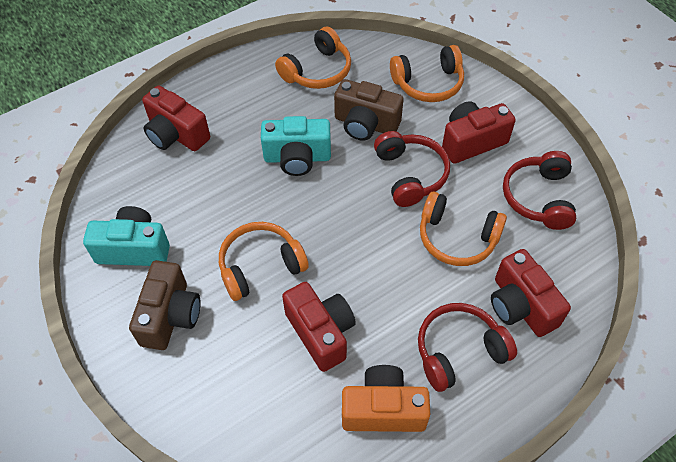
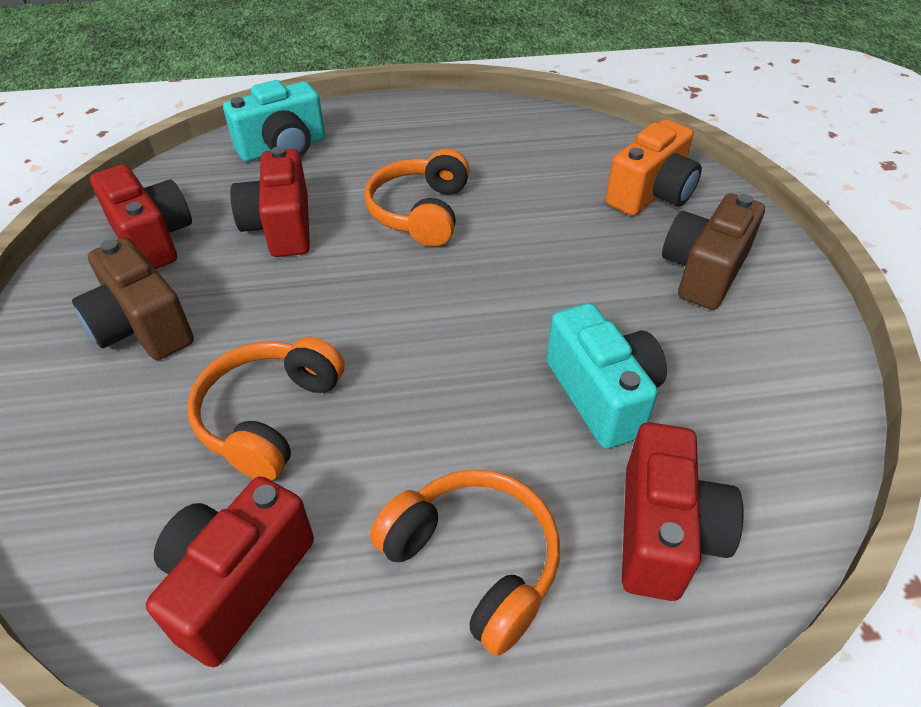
orange headphones: [219,222,309,301] [275,26,351,89] [390,45,464,102] [420,192,507,266] = 4 -> [187,337,344,481] [364,149,470,247] [370,470,560,656] = 3
red headphones: [374,131,450,207] [418,303,517,392] [503,151,576,230] = 3 -> none = 0

